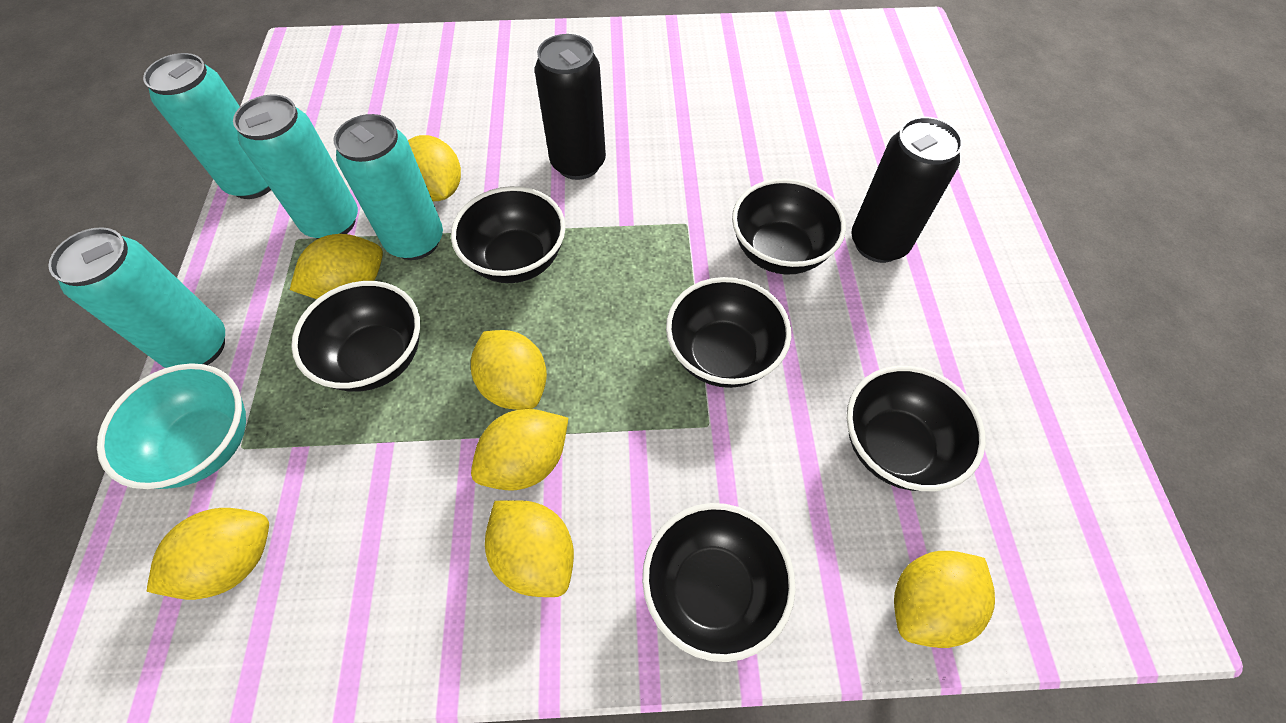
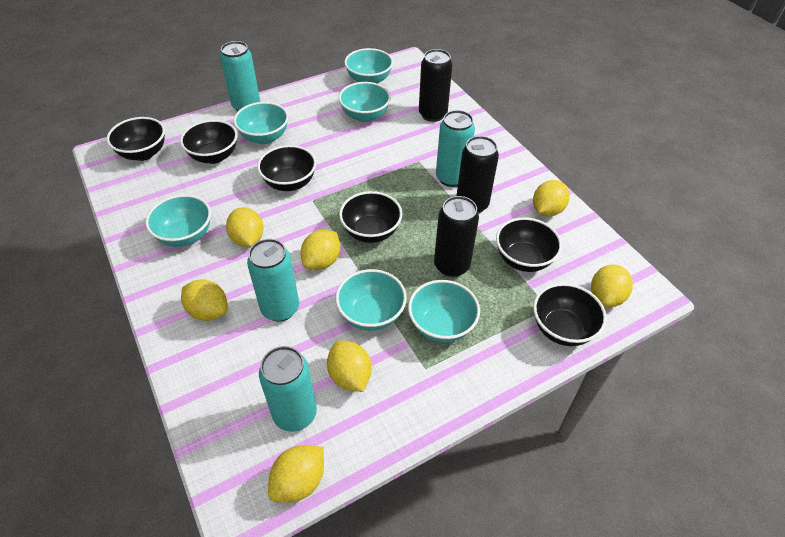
black can: [535,34,606,180] [851,117,963,263] = 2 -> [419,49,452,122] [434,196,479,277] [456,136,499,213] = 3
turquoise bowl: [97,363,246,489] = 1 -> [145,195,211,247] [234,102,289,144] [336,269,407,331] [339,82,391,122] [344,48,393,83] [408,280,480,343] = 6

